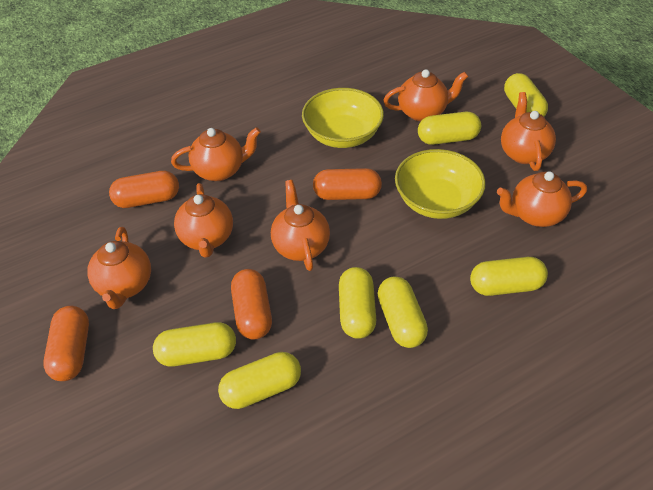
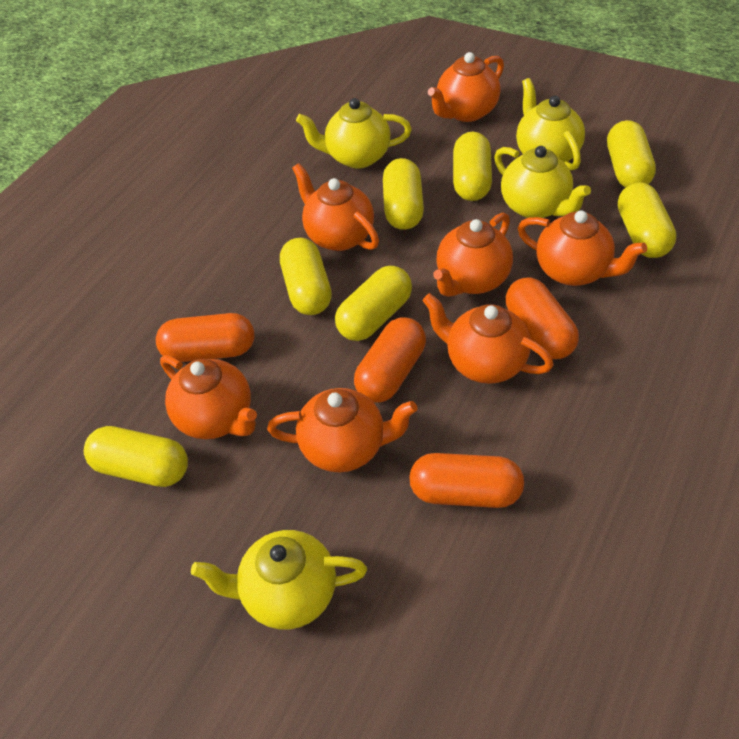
yellow bowl: [302,88,384,148] [395,149,486,219] = 2 -> none = 0
yellow teapot: none = 0 -> [191,530,367,630] [296,98,412,168] [494,146,591,218] [516,78,585,171] = 4

